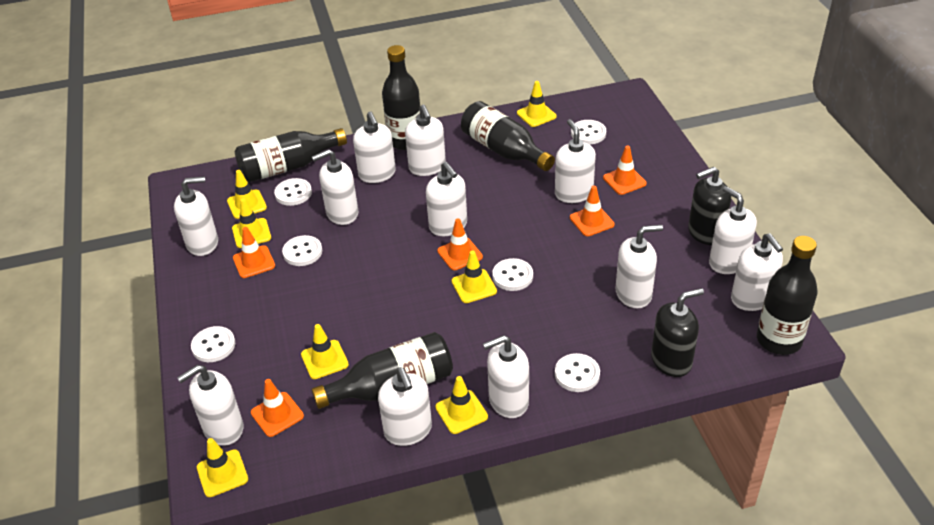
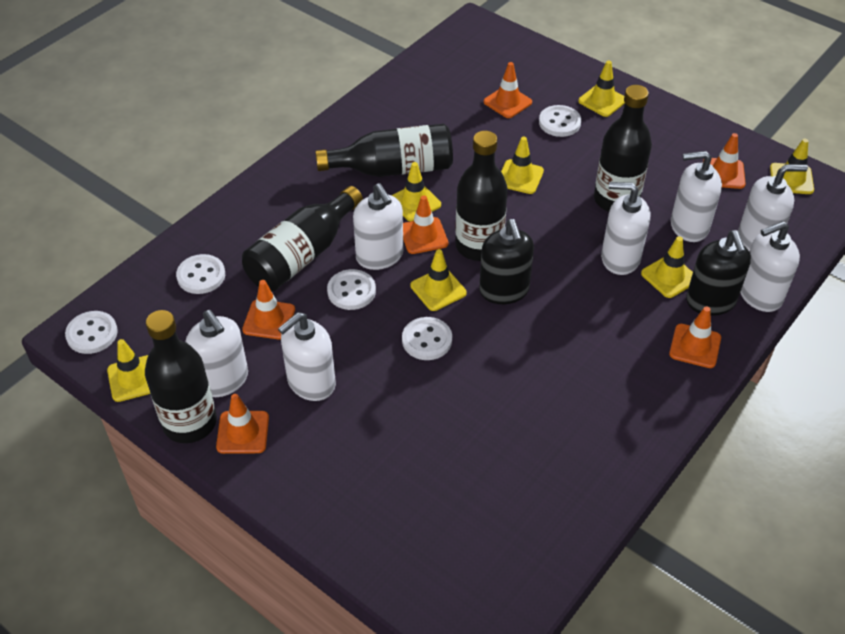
orange traffic cone: [233,227,275,278] [251,379,304,437] [437,218,483,270] [570,186,615,236] [603,146,647,195] = 5 -> [216,394,269,454] [242,280,295,340] [403,195,448,254] [484,62,532,118] [669,306,721,368] [703,133,746,189] = 6
white button: [191,326,235,362] [274,178,312,206] [282,235,322,266] [492,258,533,291] [555,353,600,392] [571,120,606,144] = 6 -> [65,311,118,354] [176,254,225,294] [327,269,376,310] [402,317,452,360] [539,105,581,137] = 5
white soap dispenser: [174,177,218,256] [177,365,244,446] [312,149,358,225] [353,111,396,183] [378,367,432,446] [405,105,446,176] [426,162,467,236] [483,335,529,418] [555,119,596,203] [615,225,663,308] [709,186,757,274] [731,233,783,311] = 12 -> [185,310,248,397] [278,312,336,401] [353,183,403,270] [601,182,650,275] [671,151,722,242] [738,164,808,252] [740,221,800,312] = 7

